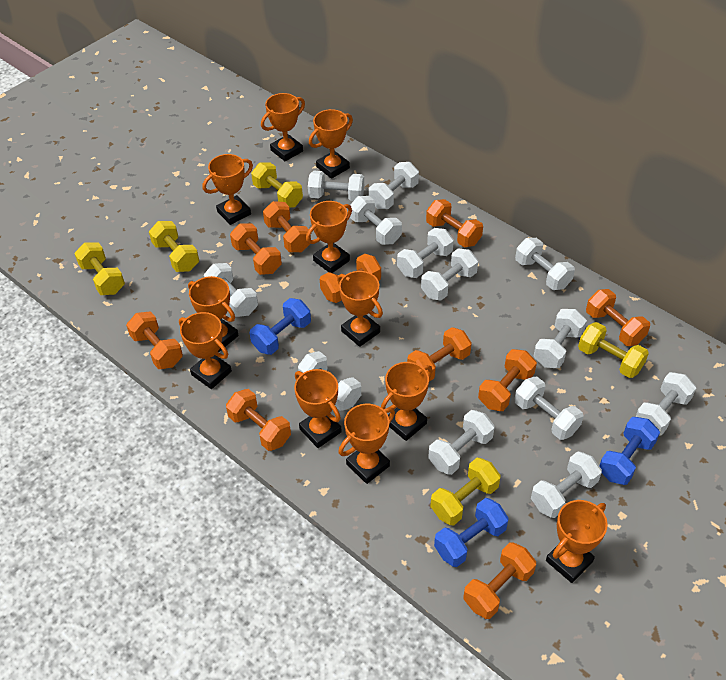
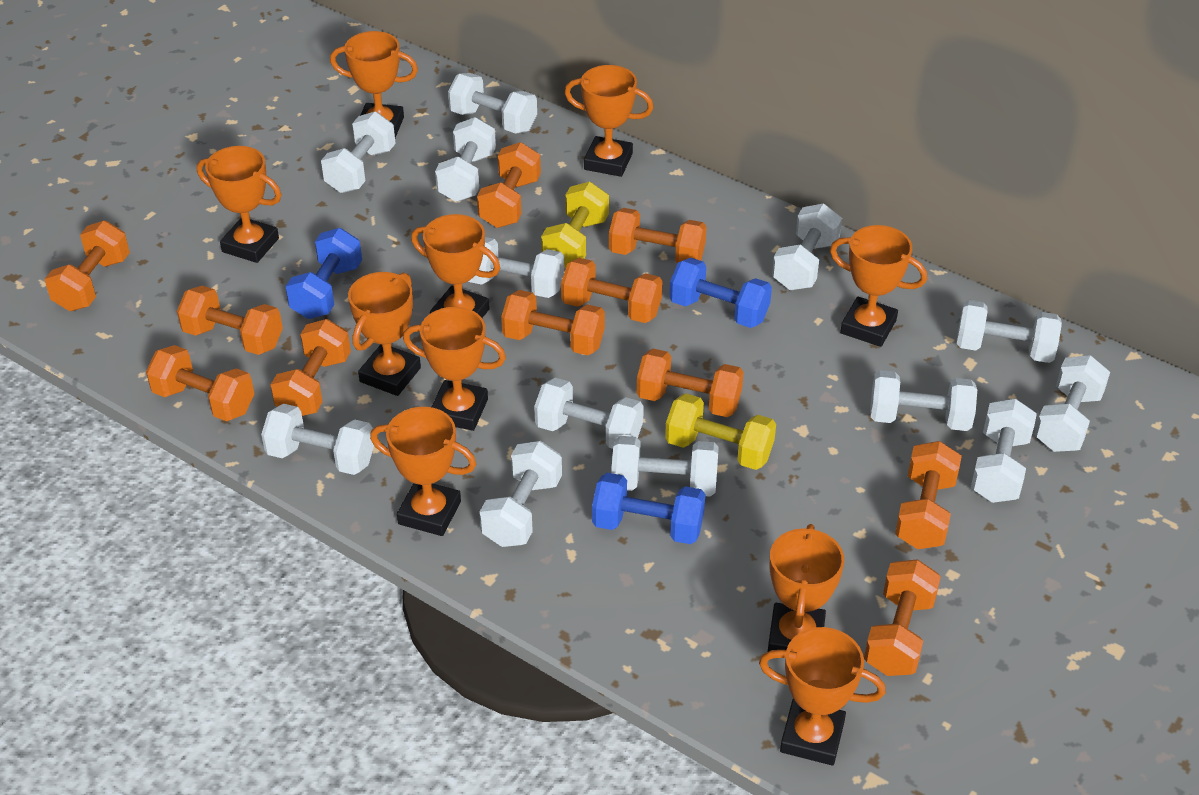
orange dumbbell: [126,312,183,369] [226,389,291,451] [230,223,282,275] [263,201,311,252] [320,254,381,303] [407,327,472,382] [426,199,483,247] [463,542,536,619] [478,349,537,411] [586,289,650,346] = 10 -> [45,221,130,311] [146,345,254,421] [177,286,283,355] [270,319,351,416] [477,142,541,228] [501,290,605,355] [561,258,663,323] [609,208,707,264] [637,349,744,417] [864,559,941,676] [895,441,962,549] = 11
orange trophy: [179,312,232,389] [188,276,239,352] [202,154,253,225] [261,93,305,161] [294,369,342,448] [306,201,352,273] [309,109,353,179] [337,271,383,347] [338,403,395,484] [381,362,432,441] [546,500,608,583] = 11 -> [197,146,281,263] [330,31,418,138] [348,272,421,396] [370,407,476,536] [403,307,506,431] [411,214,500,318] [564,65,654,177] [759,627,886,766] [768,524,844,652] [830,225,927,347] = 10
yellow dumbbell: [74,242,125,295] [149,221,199,272] [251,162,303,208] [430,458,501,525] [578,322,649,378] = 5 -> [541,182,609,268] [665,393,776,470] = 2

